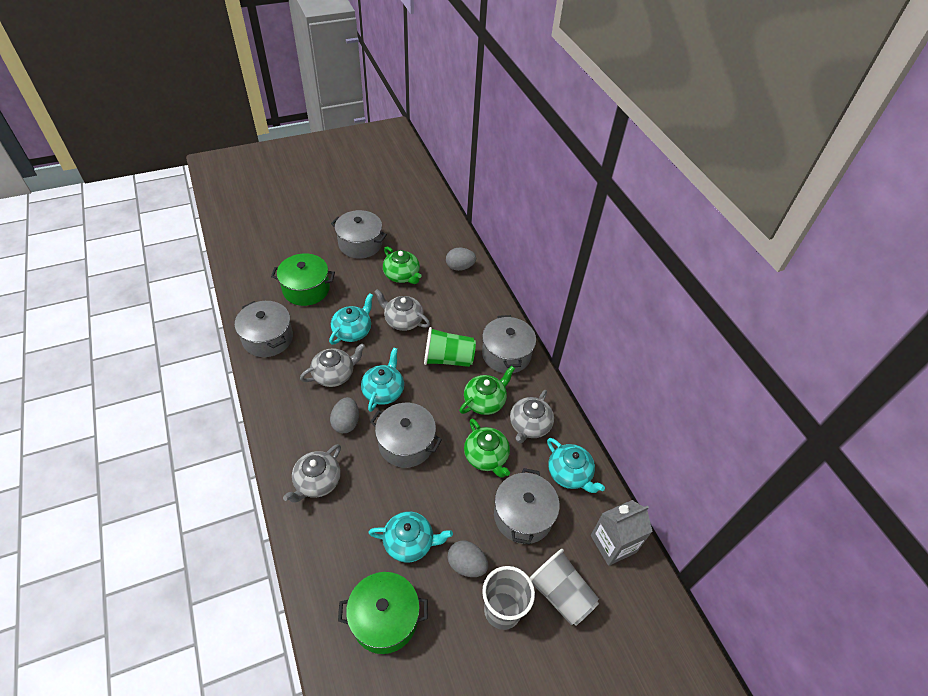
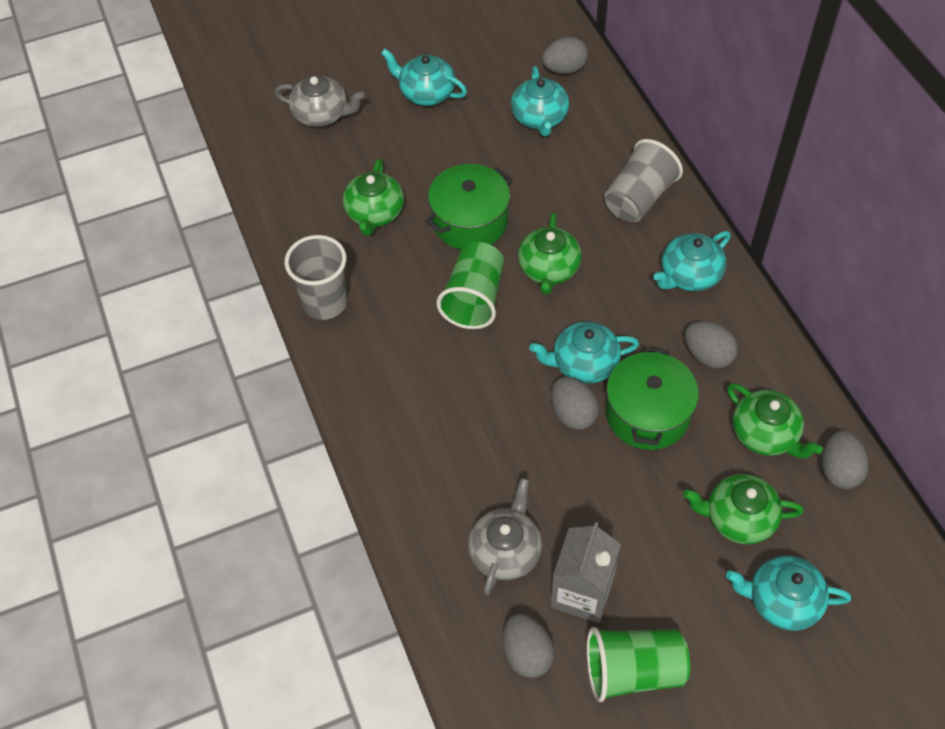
green cup: [424,327,476,367] = 1 -> [437,242,504,329] [587,627,690,702] = 2
green teapot: [383,246,421,284] [459,366,515,415] [464,419,510,478] = 3 -> [343,159,404,236] [518,213,581,295] [683,474,804,544] [727,383,823,459] = 4
grey egg: [330,397,359,433] [446,248,476,271] [448,541,488,577] = 3 -> [503,614,554,678] [542,37,588,74] [551,377,599,430] [685,321,738,368] [821,430,869,489] = 5
grey pot: [235,301,293,357] [331,210,387,259] [370,403,442,468] [482,315,536,373] [494,468,560,545] = 5 -> none = 0
grey teapot: [283,444,341,503] [300,343,365,387] [374,289,430,331] [510,390,554,443] = 4 -> [275,75,365,127] [468,478,542,595] = 2
turquoise teapot: [329,293,373,345] [361,348,404,412] [369,511,453,563] [547,438,605,493] = 4 -> [381,49,467,106] [511,66,569,137] [529,321,639,384] [653,231,731,291] [726,556,851,630] = 5

